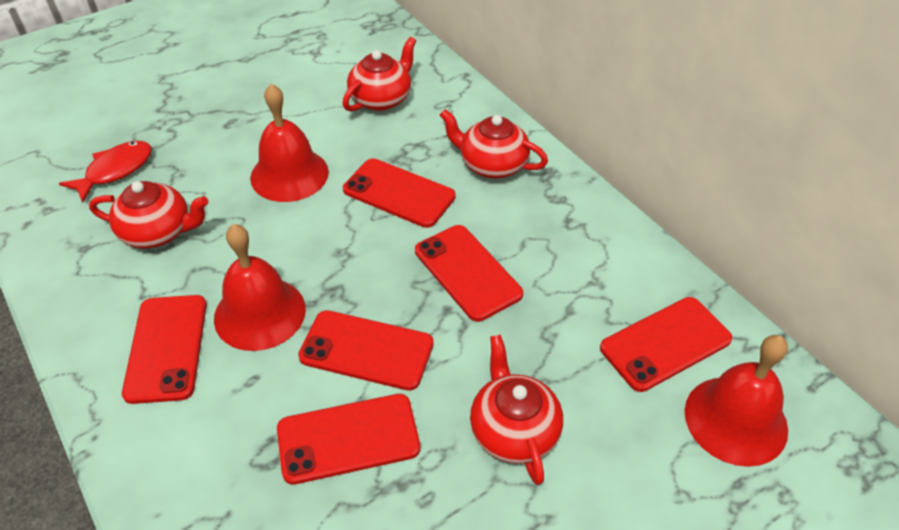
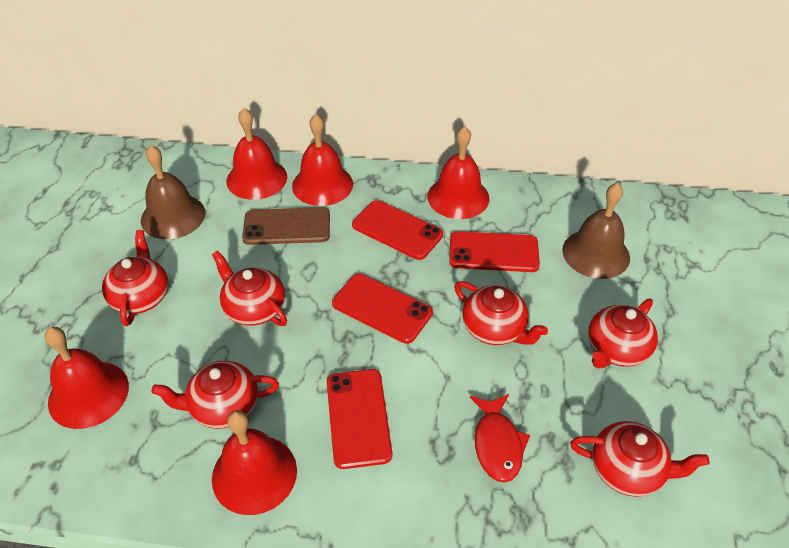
brown bell: none = 0 -> [141,145,205,239] [562,183,630,279] = 2
brown phone: none = 0 -> [242,207,330,245] = 1
red bell: [214,224,306,351] [250,84,329,202] [685,335,788,467] = 3 -> [44,327,129,429] [212,410,297,515] [226,108,287,200] [292,114,353,206] [427,126,489,219] = 5
red phone: [122,295,207,404] [277,394,420,485] [298,310,434,391] [343,158,456,228] [415,225,523,322] [600,297,732,392] = 6 -> [327,369,392,469] [332,274,433,344] [352,200,443,260] [449,231,540,272] = 4
red teapot: [89,181,209,249] [343,37,416,112] [440,109,548,179] [470,335,563,485] = 4 -> [102,230,168,326] [151,361,279,429] [212,250,287,326] [454,281,548,345] [570,421,709,497] [588,299,658,368] = 6

